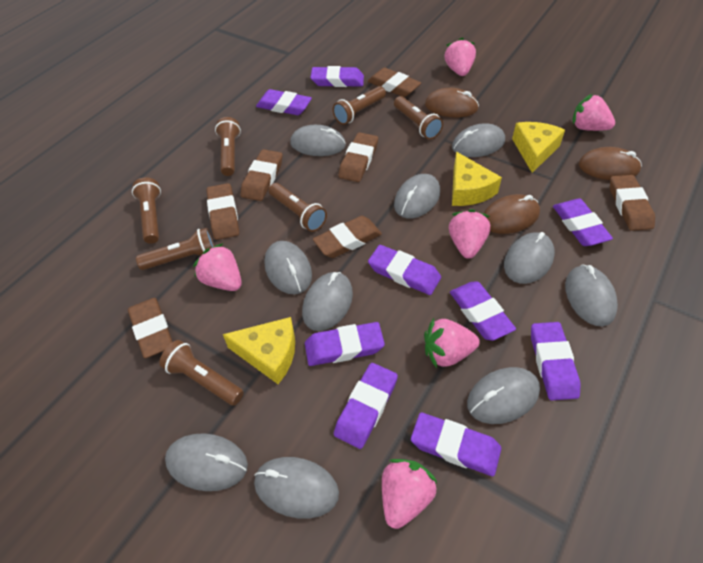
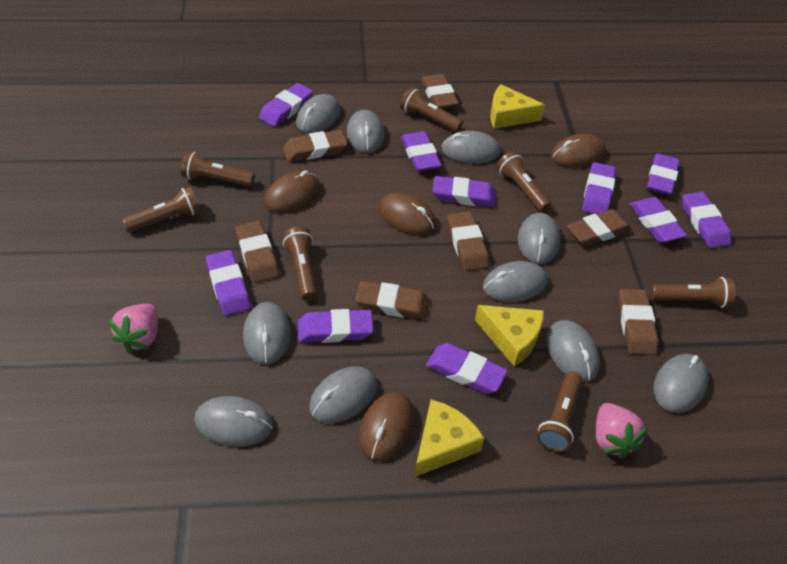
brown mouse: [425,88,479,118] [483,194,540,234] [579,147,642,180] = 3 -> [264,170,320,213] [359,392,415,461] [379,193,436,235] [551,134,606,168] = 4
pink strawberry: [193,243,242,291] [382,459,437,529] [424,318,480,368] [444,38,476,76] [449,209,490,259] [573,94,615,131] = 6 -> [109,304,158,353] [596,403,648,459] = 2
purple eraser: [256,89,312,115] [305,322,385,366] [310,66,364,87] [334,363,398,449] [368,245,441,295] [411,413,501,476] [450,281,516,341] [531,322,581,400] [553,199,613,246] = 9 -> [206,250,251,316] [259,83,313,127] [298,309,373,343] [401,131,442,171] [426,343,508,394] [433,176,497,207] [582,162,616,214] [629,197,687,243] [647,153,680,195] [682,192,731,248] = 10

